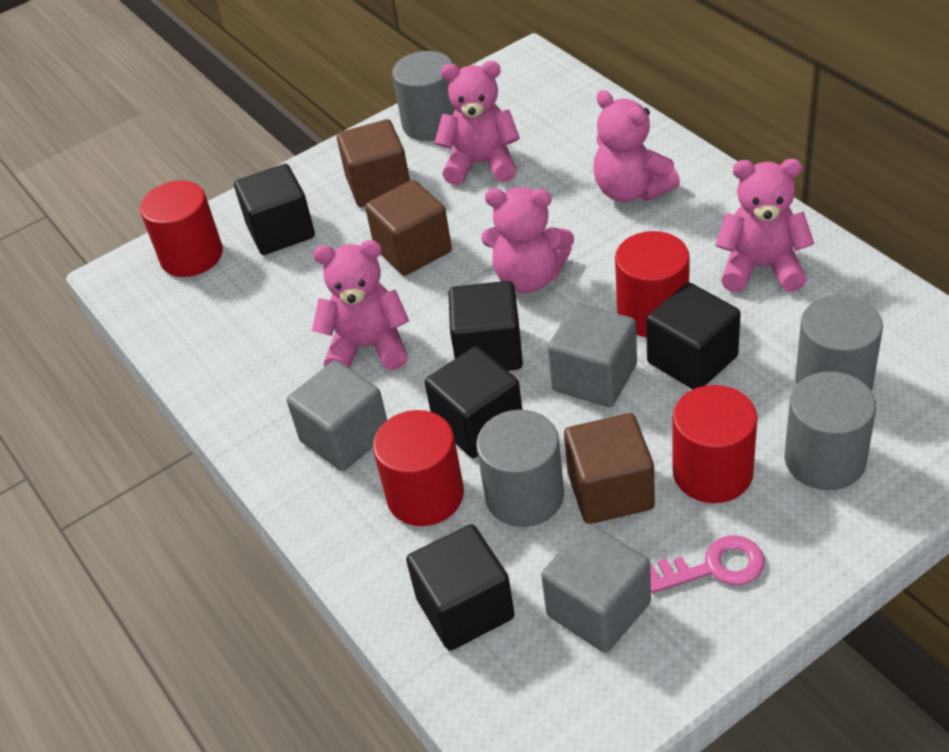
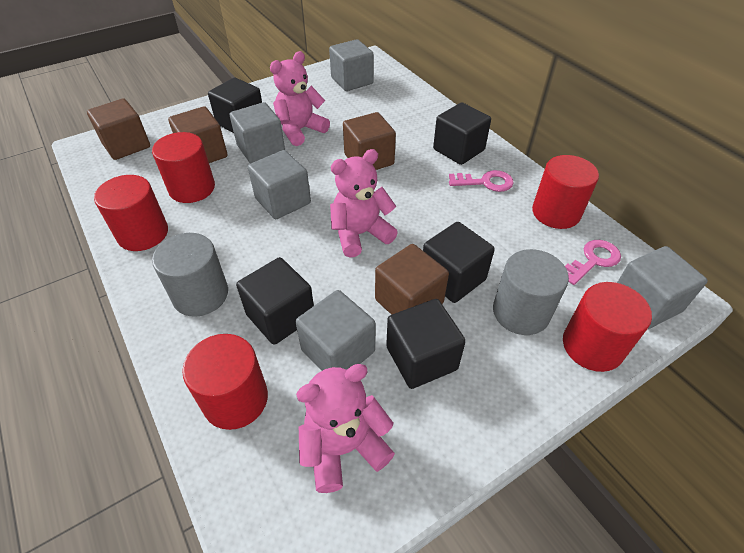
brown cube: [337,119,410,207] [365,180,452,276] [564,413,655,524] = 3 -> [87,98,150,160] [168,106,228,163] [343,112,396,170] [375,244,449,315] = 4
grey cube: [287,360,387,471] [541,524,651,653] [548,303,637,407] = 3 -> [230,102,285,163] [248,150,311,219] [296,290,375,371] [329,39,374,91] [617,246,708,329] = 5
grey cylinder: [392,51,456,141] [476,410,564,527] [784,371,876,490] [795,295,883,390] = 4 -> [152,233,228,317] [493,249,569,335] = 2
pink key: [650,536,765,593] = 1 -> [449,170,514,192] [565,240,621,285] = 2
pink teddy bear: [312,240,409,370] [434,61,520,185] [482,187,574,293] [593,90,680,202] [715,159,814,292] = 5 -> [270,51,330,146] [296,364,395,493] [330,149,398,258] = 3
red cylinder: [140,181,223,277] [373,410,464,526] [615,231,690,337] [673,385,757,503] = 4 -> [94,175,168,251] [152,132,215,203] [182,334,268,430] [532,155,599,229] [563,282,652,372] = 5

